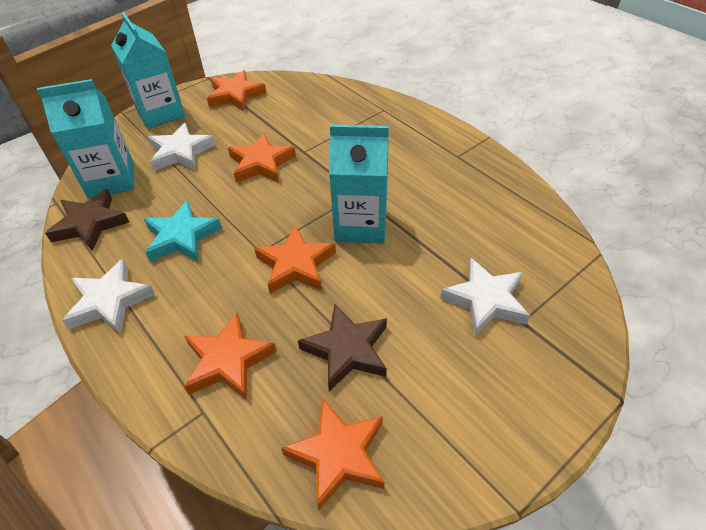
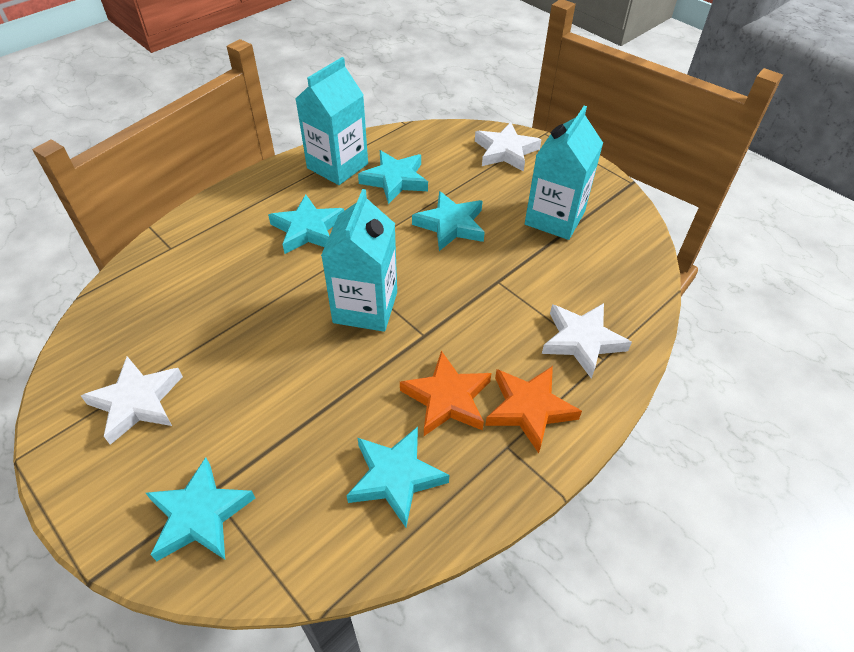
brown star: [45,189,129,251] [298,304,387,392] = 2 -> none = 0
orange star: [184,312,277,400] [207,70,267,111] [228,133,296,183] [254,226,336,294] [281,399,385,510] = 5 -> [400,351,492,436] [485,366,582,453] = 2
turquoise star: [144,200,222,262] = 1 -> [146,457,255,561] [268,195,344,254] [346,427,449,527] [358,150,428,204] [412,191,485,251] = 5

